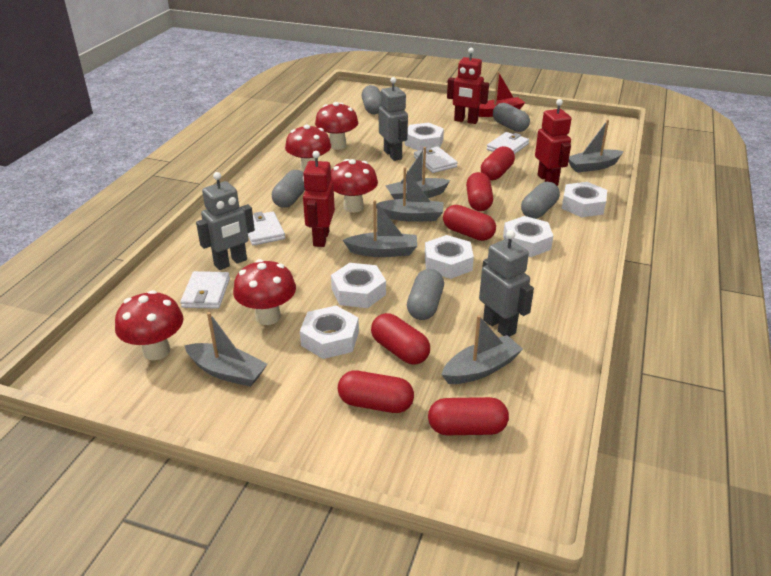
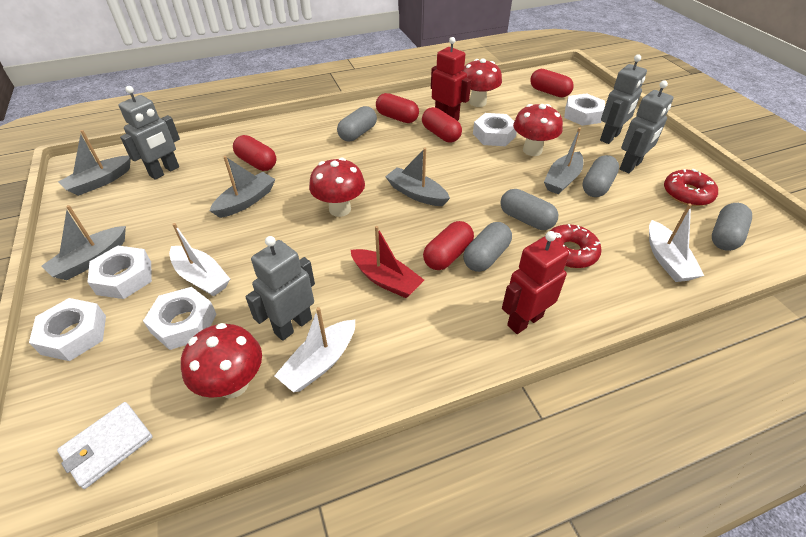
grey boat: [184,312,268,387] [343,200,417,257] [376,167,443,222] [385,147,450,200] [441,315,523,384] [568,119,624,173] = 6 -> [41,205,126,280] [58,130,131,196] [210,156,276,218] [385,148,450,206] [544,127,583,194] = 5
grey robot: [196,172,255,270] [379,77,408,161] [479,230,534,337] = 3 -> [119,86,180,180] [245,236,315,341] [600,54,647,144] [620,80,673,173] = 4
red capsule: [338,371,414,413] [371,313,430,365] [428,397,509,435] [443,205,496,241] [466,172,493,211] [481,146,515,180] = 6 -> [233,135,277,171] [376,93,419,123] [422,107,462,143] [423,221,474,270] [530,69,574,97] = 5
red donut: none = 0 -> [550,224,602,268] [664,169,718,206] = 2
red mushroom: [115,290,183,360] [233,259,296,325] [285,125,331,172] [315,102,358,150] [331,159,378,213] = 5 -> [181,323,262,398] [309,158,365,217] [462,59,502,107] [513,104,563,156] = 4
red robot: [303,151,335,247] [447,48,489,124] [535,99,572,186] = 3 -> [431,37,471,121] [502,231,569,334] = 2
white boat: none = 0 -> [169,223,230,296] [274,307,355,392] [649,204,704,282] = 3
white nut: [300,306,359,359] [331,263,386,308] [405,123,444,151] [425,235,474,279] [503,216,553,257] [561,182,607,217] = 6 -> [29,298,106,361] [87,246,152,299] [143,287,216,350] [473,113,517,146] [564,93,605,126] = 5
white wallet: [180,271,230,309] [248,211,285,245] [414,146,458,173] [486,132,529,154] = 4 -> [57,402,153,489] = 1

